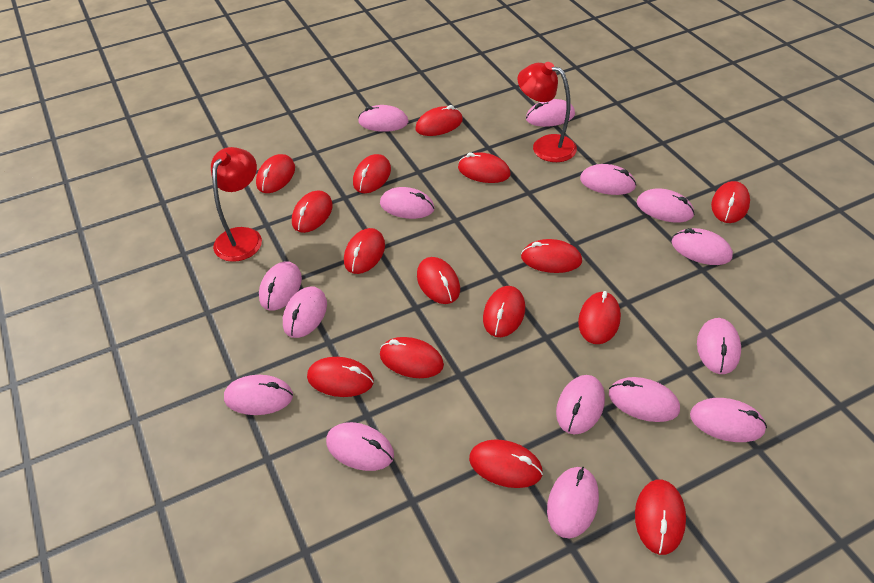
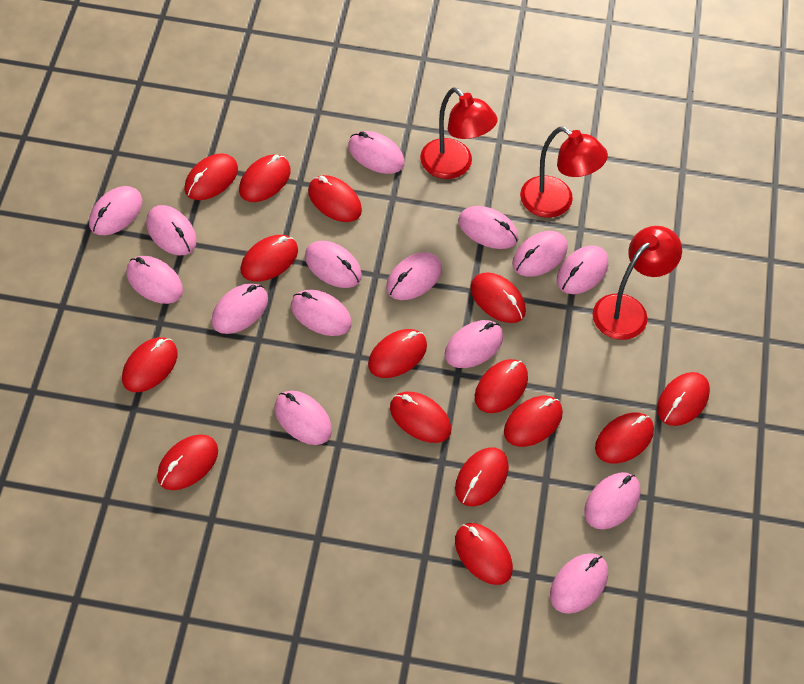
red lamp: [211,147,262,262] [517,62,577,162] = 2 -> [420,87,498,179] [520,127,608,218] [593,226,682,340] = 3

